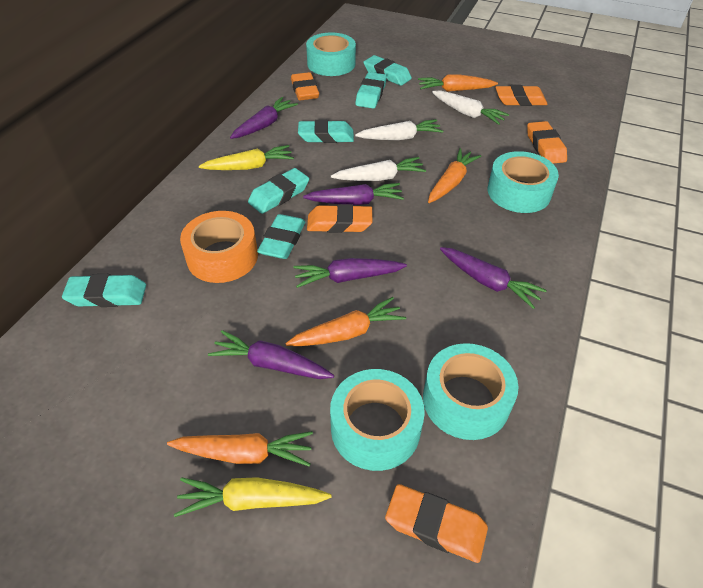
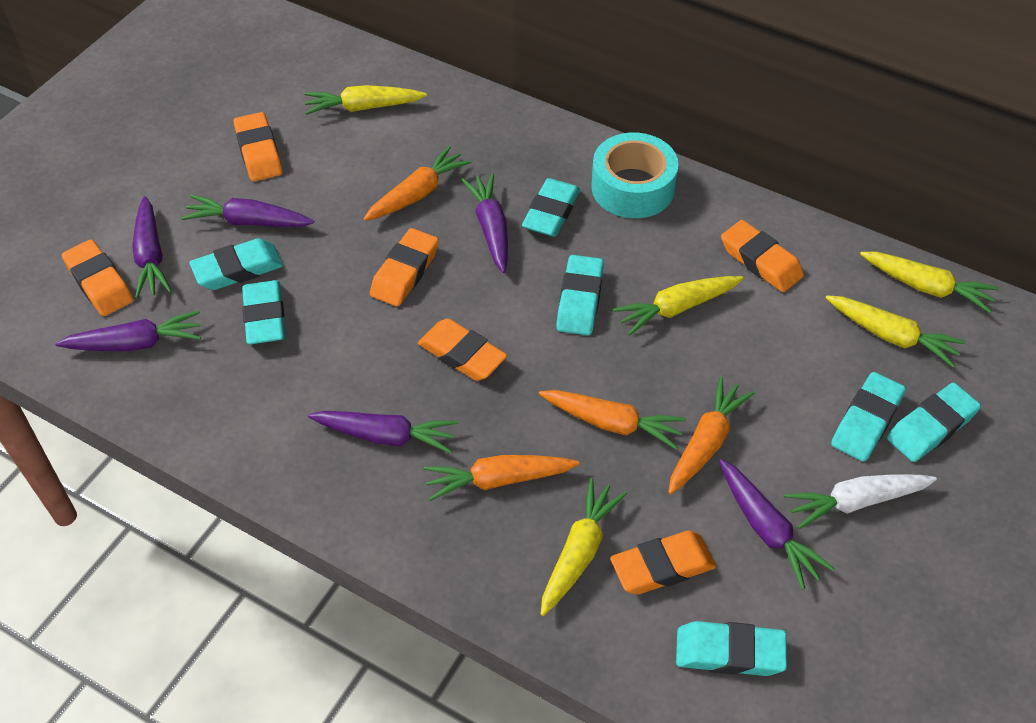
orange eraser: [291,72,319,100] [307,204,372,233] [385,484,488,563] [495,85,547,106] [527,121,567,163] = 5 -> [62,240,133,316] [234,112,282,181] [370,228,439,307] [418,318,507,381] [610,531,716,595] [721,220,804,292] = 6
orange tape: [180,211,258,283] = 1 -> none = 0
purple carrot: [208,330,334,379] [230,97,298,139] [293,258,407,288] [303,183,404,205] [440,247,547,309] = 5 -> [55,311,201,351] [132,196,172,299] [181,195,314,227] [308,411,458,454] [461,173,508,273] [719,459,835,590] = 6
turquoise eraser: [62,274,146,307] [248,168,309,214] [257,214,306,259] [298,120,354,143] [355,72,387,108] [363,55,412,86] = 6 -> [189,238,283,290] [242,280,285,345] [522,178,580,237] [556,255,604,335] [676,621,787,676] [831,372,906,462] [887,383,981,462] = 7
turquoise tape: [306,32,356,76] [330,369,425,471] [423,343,518,440] [488,151,559,213] = 4 -> [591,133,678,218] = 1
white carrot: [331,157,426,181] [355,119,443,140] [432,90,509,125] = 3 -> [784,474,937,529] = 1
yellow carrot: [174,477,331,517] [199,145,294,170] = 2 -> [304,85,427,115] [541,478,627,616] [613,276,744,336] [826,295,966,368] [860,252,999,313] = 5

